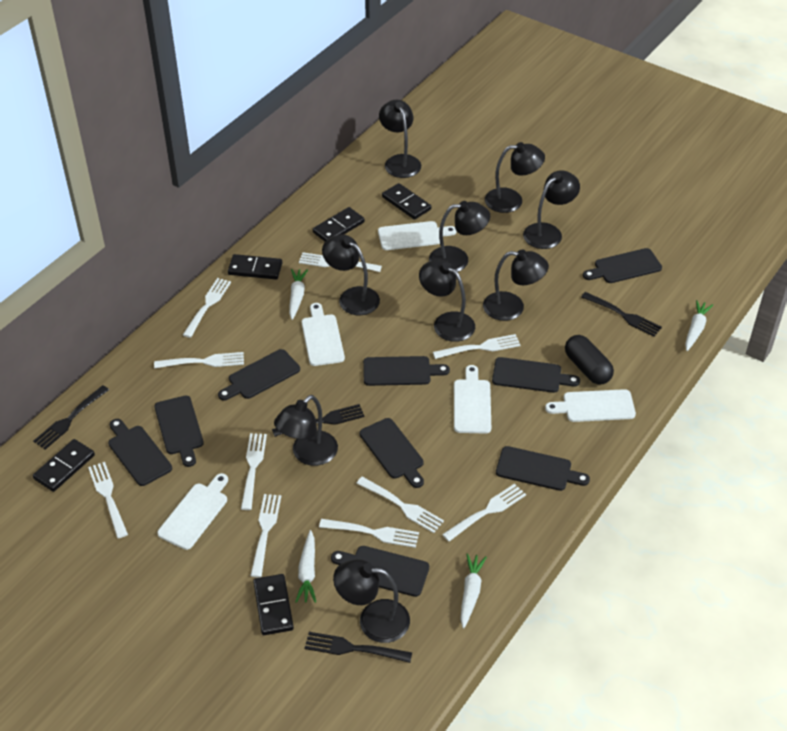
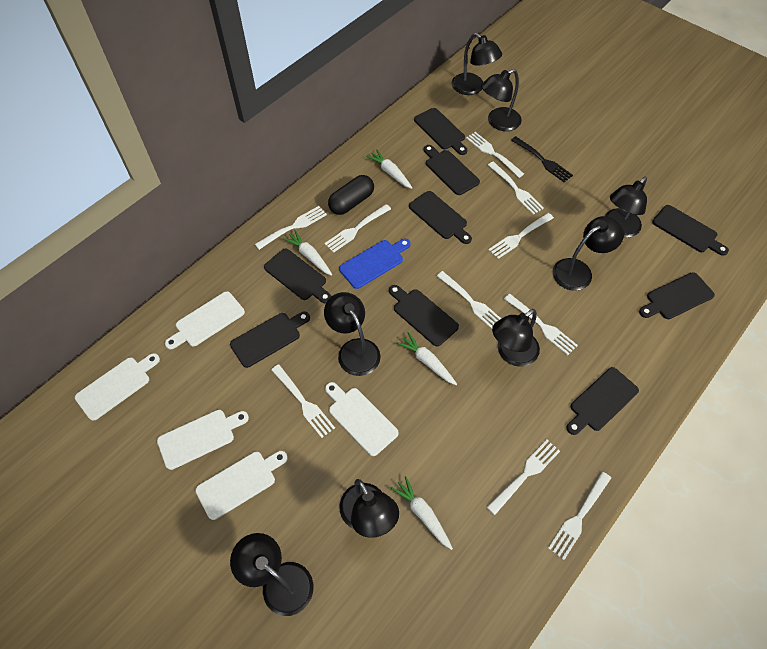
black domino: [33,439,95,492] [228,254,282,279] [253,574,294,635] [313,207,365,241] [382,183,431,220] = 5 -> none = 0
black fork: [33,385,109,450] [272,404,365,437] [305,632,412,663] [581,292,662,337] = 4 -> [511,136,573,183] = 1
black lamp: [274,395,338,466] [322,234,380,315] [333,559,410,643] [379,100,421,178] [419,260,475,342] [429,201,490,272] [483,249,549,321] [485,142,545,213] [523,170,580,249] = 9 -> [230,533,313,616] [324,292,380,376] [339,479,399,538] [452,33,502,95] [481,69,522,131] [492,309,540,367] [553,216,624,291] [605,177,647,238] = 8
blue cutting board: none = 0 -> [339,239,411,289] = 1

